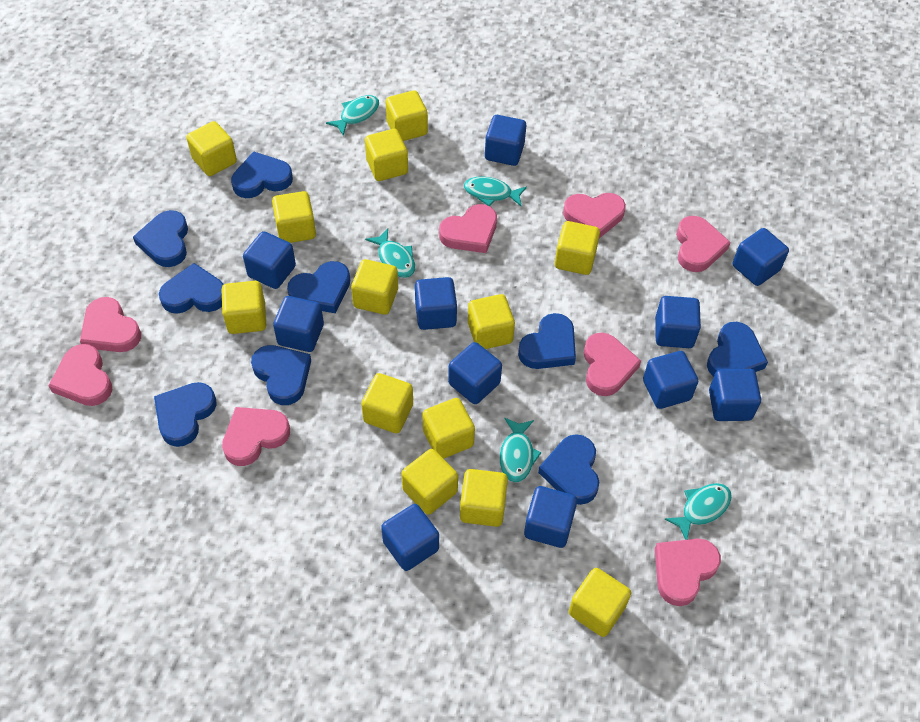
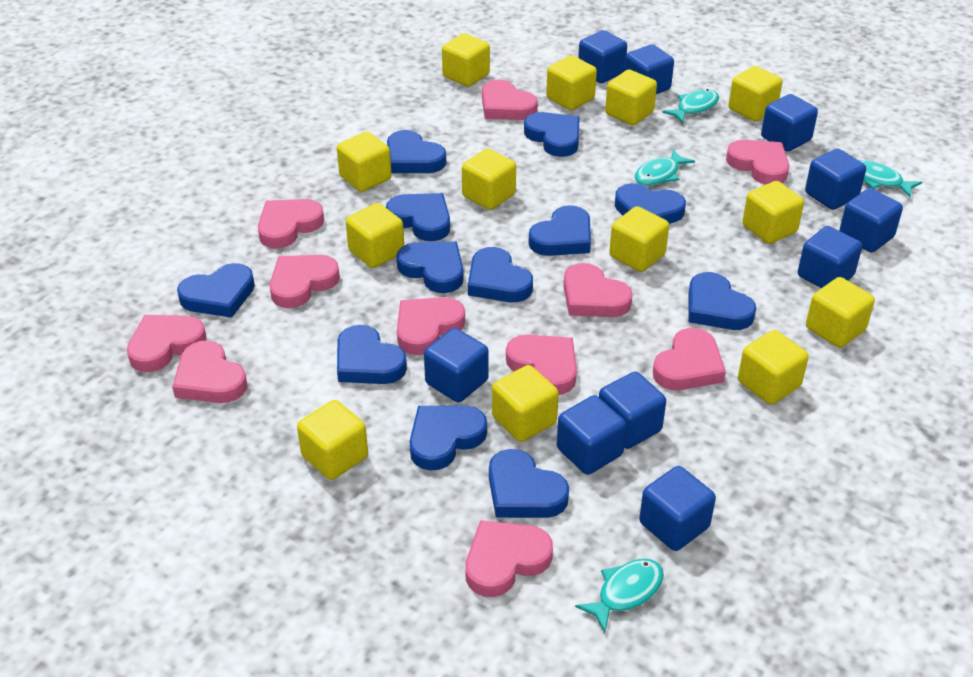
blue cube: [243,231,296,289] [273,296,324,352] [381,504,439,571] [415,277,457,330] [448,342,502,404] [485,115,526,166] [524,486,577,548] [643,351,698,409] [655,296,701,348] [709,369,761,421] [733,228,789,286] = 11 -> [424,328,489,402] [557,395,627,475] [578,30,627,83] [599,372,666,449] [624,44,674,94] [639,466,716,551] [761,94,818,151] [798,226,862,288] [805,149,866,210] [839,188,903,252] = 10
blue heart: [133,210,188,267] [154,382,217,447] [159,263,224,314] [231,151,293,198] [251,345,311,405] [287,261,350,313] [518,313,576,369] [538,434,599,505] [707,322,768,377] = 9 -> [177,263,255,318] [337,325,407,384] [386,193,450,241] [387,130,446,173] [396,242,463,293] [410,406,487,471] [468,247,533,302] [489,449,569,518] [524,112,580,157] [528,205,591,256] [615,183,686,224] [688,272,756,330] = 12
pink heart: [49,344,112,406] [80,297,141,352] [222,407,290,466] [439,204,497,253] [563,193,626,238] [584,332,641,396] [655,539,721,606] [676,216,731,272] = 8 -> [127,315,206,372] [172,341,247,403] [258,199,324,248] [270,255,340,308] [397,297,465,355] [465,520,553,597] [482,79,538,120] [506,334,577,395] [564,263,633,317] [653,328,726,390] [726,140,789,185] = 11
turquoise fish: [326,95,379,136] [365,228,415,278] [464,177,527,207] [500,418,542,482] [665,483,732,540] = 5 -> [575,559,664,633] [634,149,695,186] [662,89,719,123] [859,160,922,197] = 4

